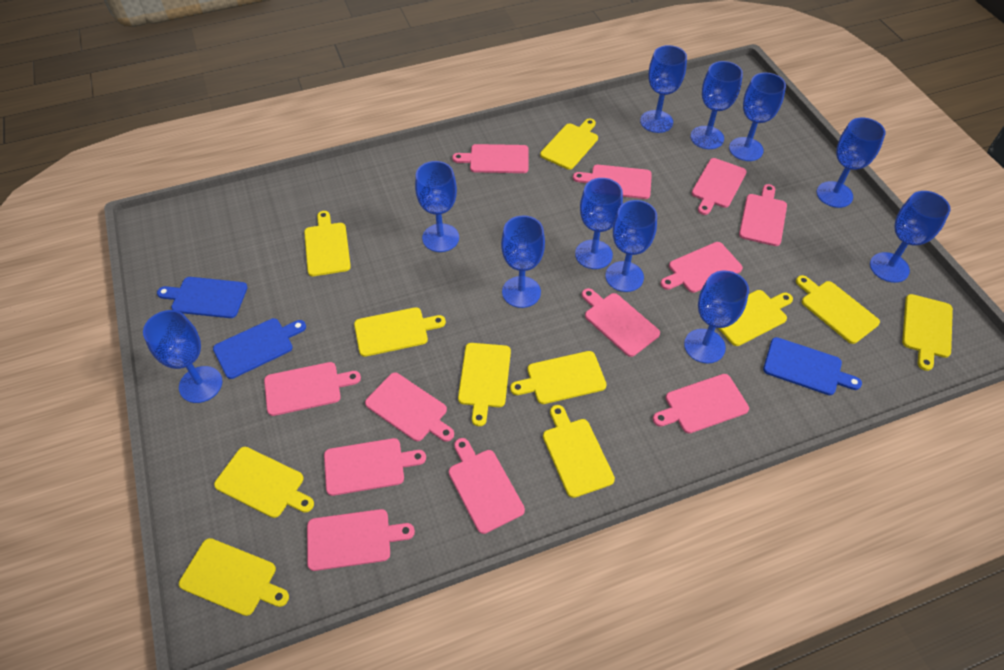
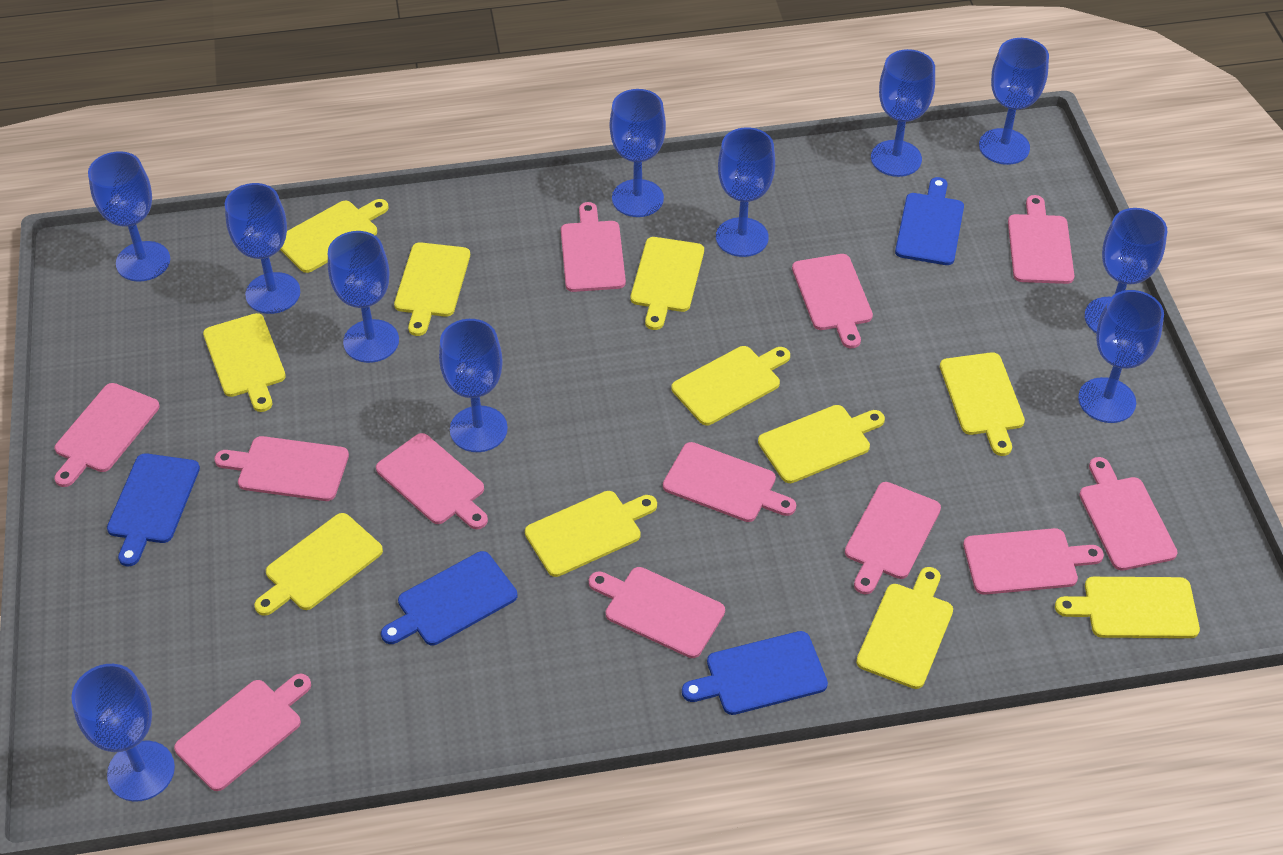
blue cutting board: [157,277,248,318] [213,318,306,379] [763,337,862,395] = 3 -> [107,453,200,566] [381,551,517,646] [682,631,828,715] [895,177,964,265] = 4

